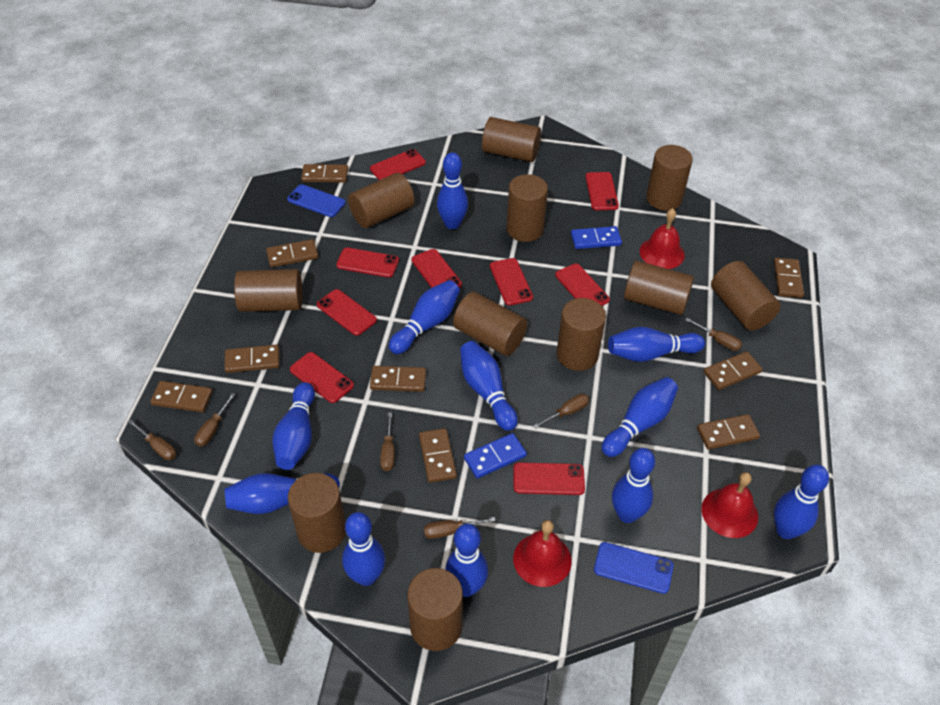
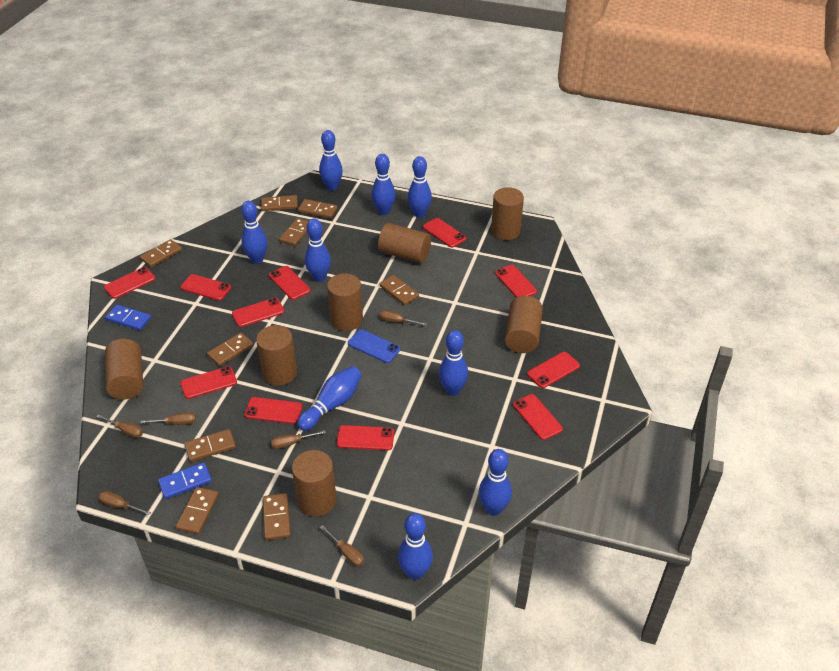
blue bowling pin: [224,473,340,514] [272,382,315,470] [342,512,385,586] [389,280,460,354] [437,152,468,229] [445,524,488,597] [460,341,518,431] [602,377,678,457] [608,327,705,362] [612,448,655,523] [774,465,829,539] = 11 -> [241,201,268,264] [297,366,362,431] [305,218,331,282] [319,130,343,191] [371,154,396,215] [398,513,433,580] [408,156,432,218] [439,330,468,396] [479,449,512,516] = 9
blue phone: [287,184,346,217] [594,542,674,594] = 2 -> [348,329,400,363] = 1
brown cylinder: [234,269,302,312] [288,473,346,553] [348,173,414,228] [407,568,463,651] [453,292,527,356] [482,117,541,162] [506,174,548,242] [557,298,606,371] [624,261,694,315] [646,145,693,211] [711,261,780,331] = 11 -> [105,339,143,400] [256,325,297,386] [292,450,336,517] [327,273,363,331] [378,223,431,263] [491,187,524,240] [505,296,543,353] = 7
red bell: [513,520,572,587] [639,208,685,269] [701,472,758,538] = 3 -> none = 0
red phone: [290,352,354,403] [317,289,377,336] [336,248,399,278] [370,149,426,180] [412,249,462,288] [490,258,533,305] [513,462,585,495] [555,264,610,306] [586,172,619,210] = 9 -> [104,267,156,299] [180,274,231,301] [180,366,237,399] [232,298,284,327] [244,397,302,424] [269,266,311,300] [337,425,394,450] [423,218,466,248] [495,265,537,298] [513,394,563,440] [527,352,580,388] = 11

